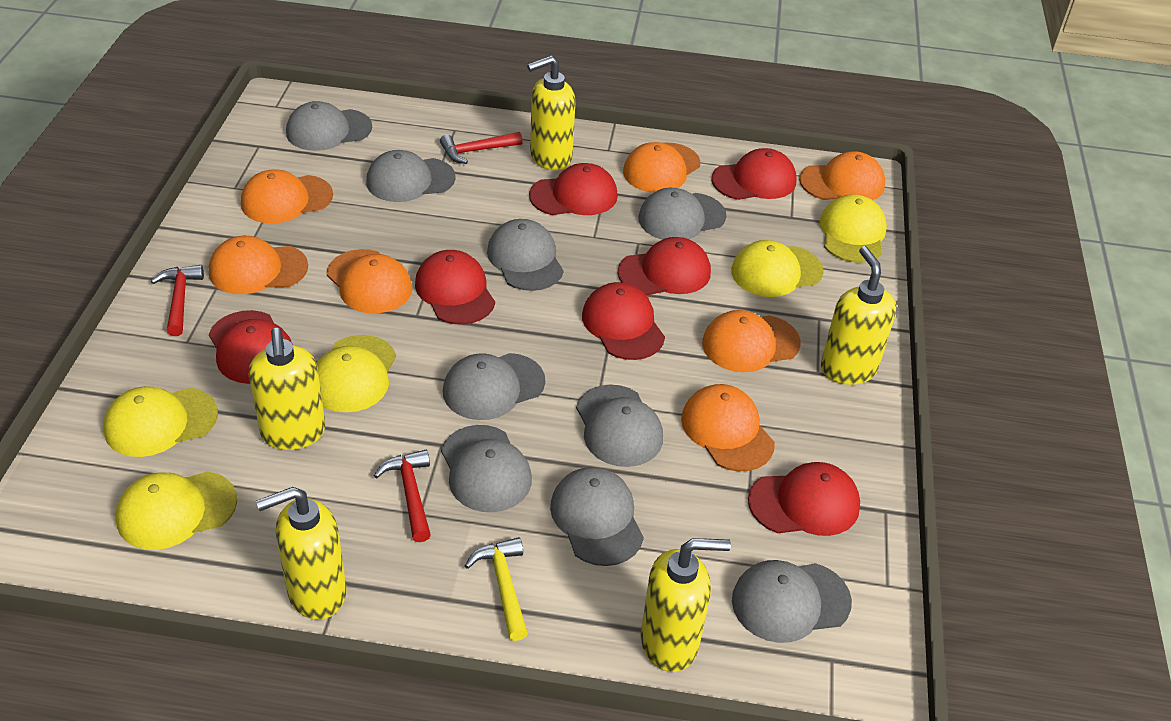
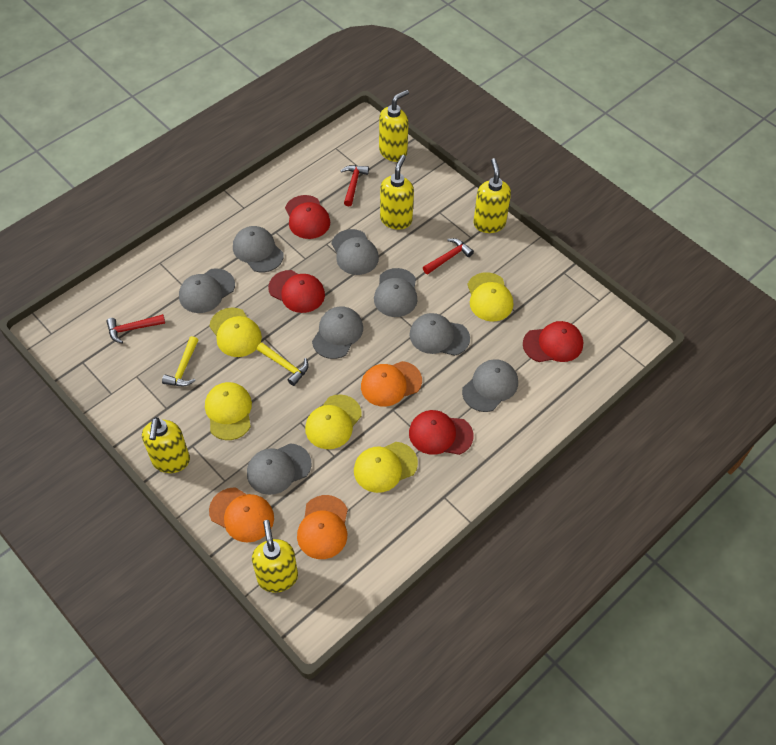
grey cap: [286,101,372,151] [366,150,456,202] [441,425,532,512] [443,353,545,420] [487,219,564,291] [550,467,644,566] [576,385,663,467] [638,188,726,240] [732,560,852,643] = 9 -> [179,268,235,313] [233,226,284,272] [247,443,311,495] [312,306,363,359] [332,229,379,275] [374,268,417,317] [409,313,470,356] [462,359,518,412] = 8
orange cap: [209,236,308,294] [241,169,333,223] [327,249,412,313] [623,142,700,193] [681,384,775,471] [702,310,801,372] [799,151,886,200] = 7 -> [209,487,274,543] [297,495,348,559] [361,361,422,406] = 3
red cap: [209,310,293,384] [415,250,495,324] [529,163,618,215] [582,282,665,360] [618,237,711,295] [711,148,796,200] [748,462,860,536] = 7 -> [268,270,325,313] [285,195,330,239] [409,410,474,455] [523,321,583,362] = 4
yellow hammer: [465,537,528,641] = 1 -> [162,336,198,386] [257,343,309,386] = 2

